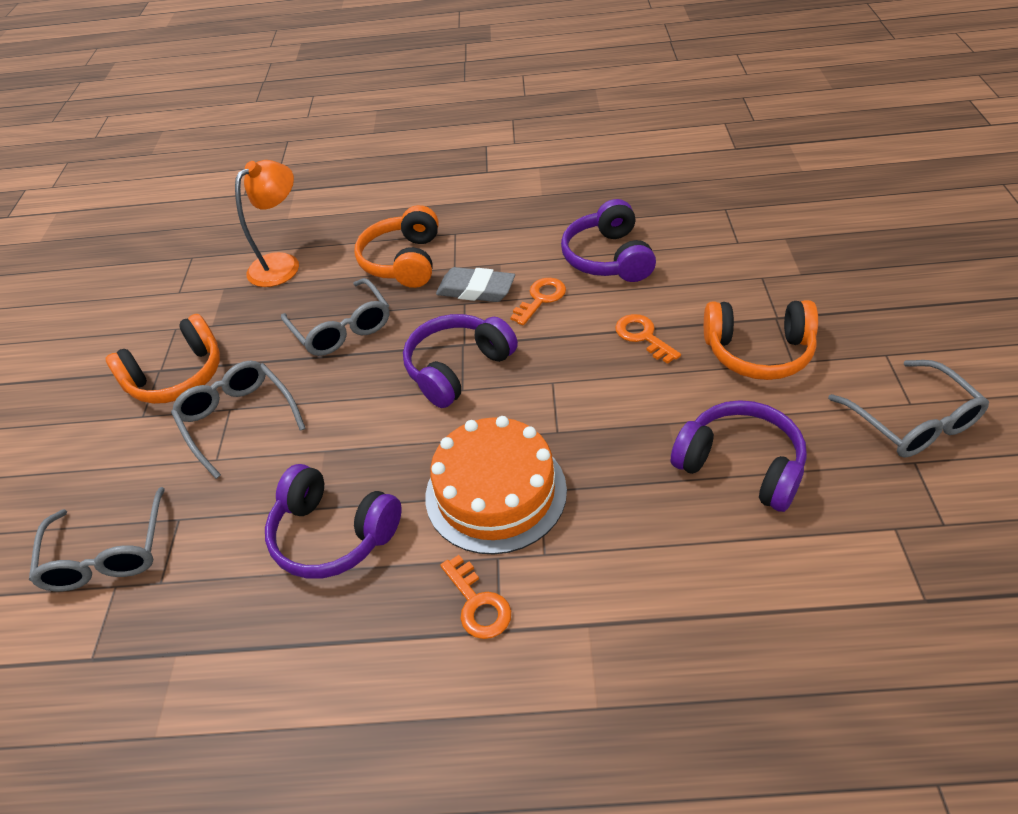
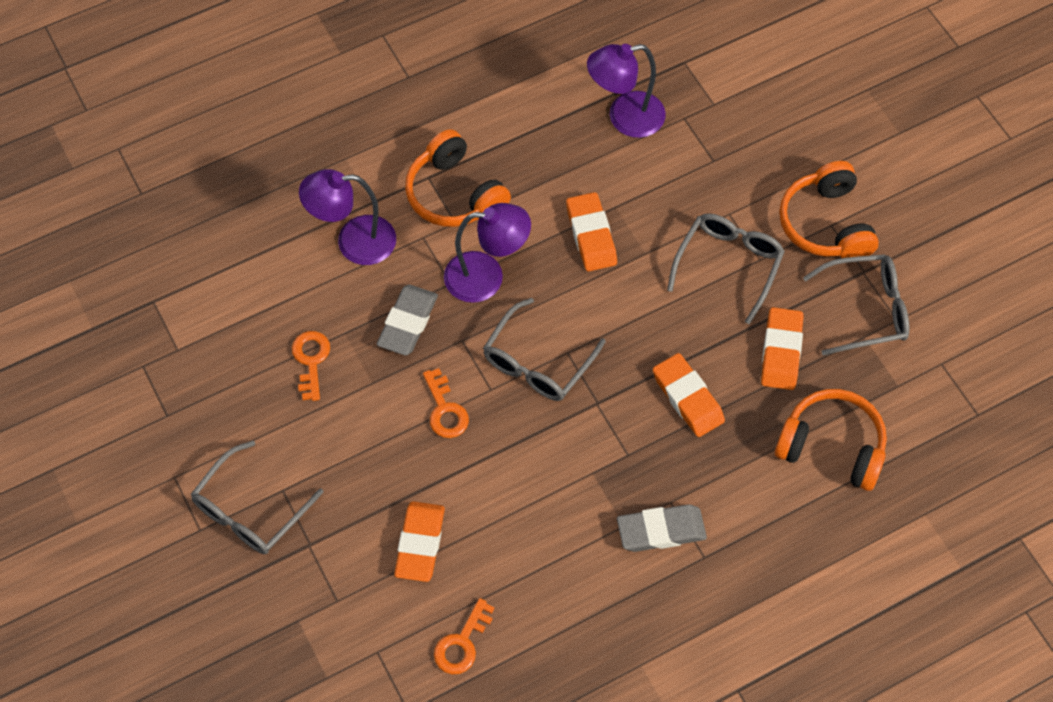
grey eraser: [436,267,515,302] = 1 -> [377,285,438,355] [617,504,707,552] = 2
orange cake: [425,416,567,555] = 1 -> none = 0
orange eraser: none = 0 -> [394,501,445,582] [566,192,617,271] [653,353,725,437] [761,307,804,390] = 4
orange lamp: [235,160,299,287] = 1 -> none = 0
purple headphones: [265,464,402,579] [403,314,518,408] [561,199,656,282] [671,400,807,512] = 4 -> none = 0
purple lamp: none = 0 -> [299,169,396,265] [444,203,531,303] [587,44,666,138] = 3

